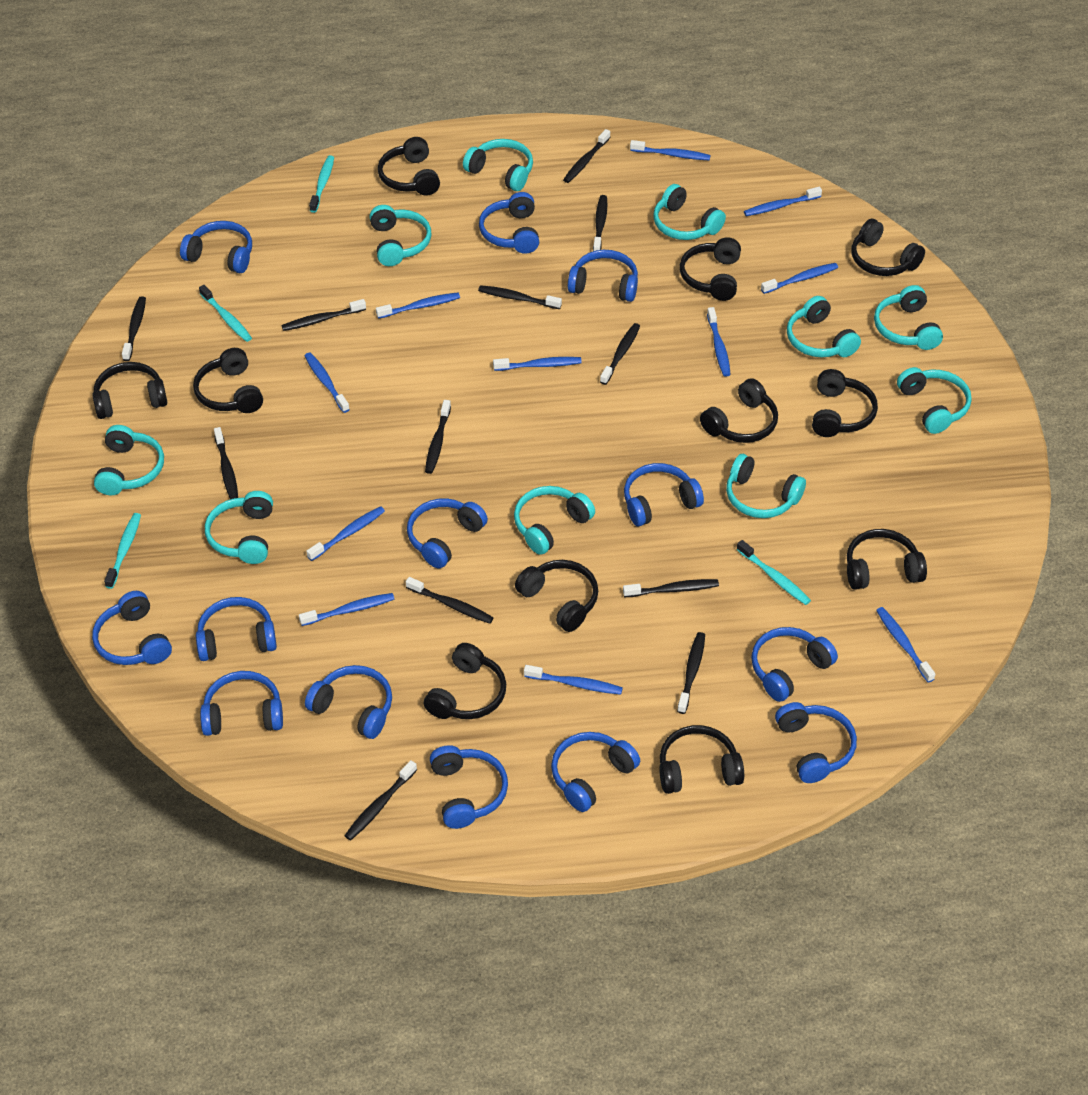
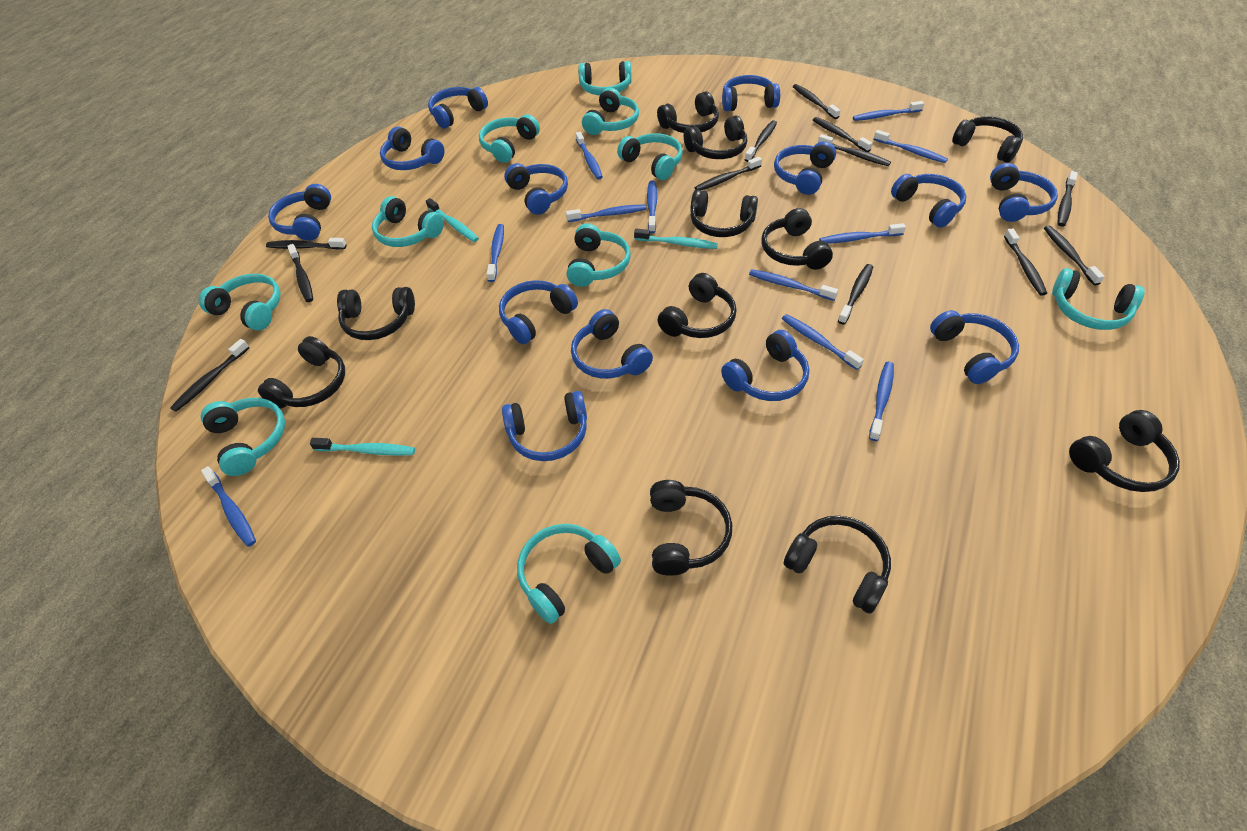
turquoise toothbrush: [104,513,141,589] [199,285,252,342] [309,155,334,213] [737,540,811,605] = 4 -> [310,438,415,456] [426,198,479,242] [634,228,718,249] = 3

